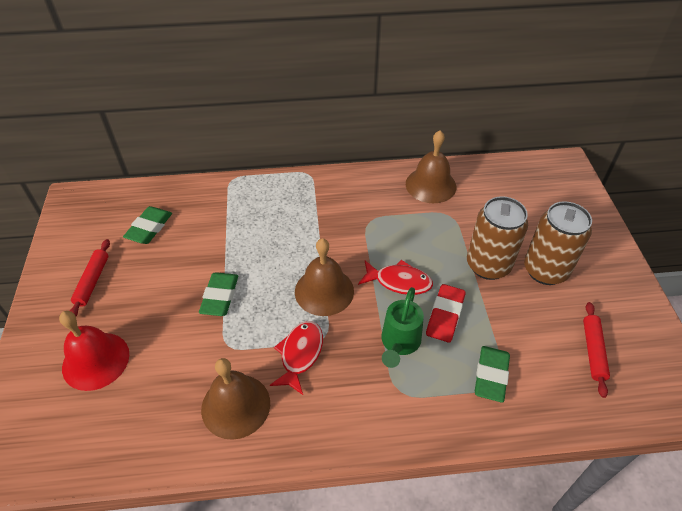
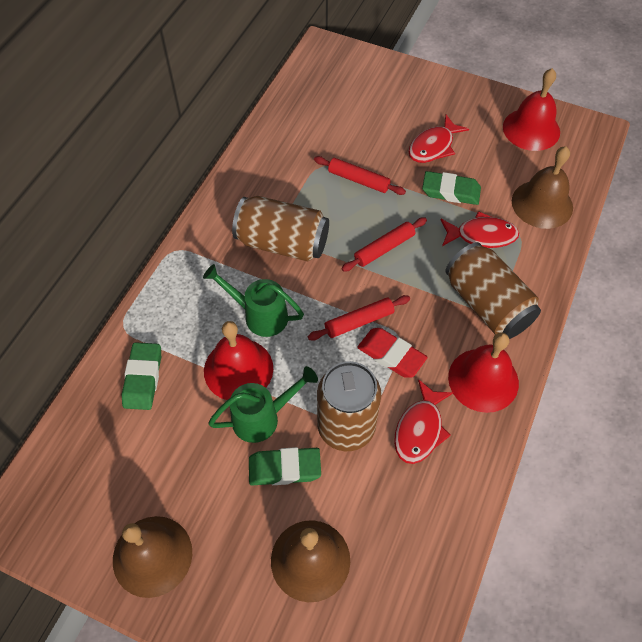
brown can: [467,196,528,280] [524,201,592,285] = 2 -> [232,196,329,261] [317,361,381,451] [445,242,541,339] = 3
green watering can: [381,287,424,368] = 1 -> [203,264,304,337] [208,366,318,443] = 2
red bell: [59,311,129,391] = 1 -> [204,321,273,400] [448,332,519,413] [503,68,560,151] = 3
red fish: [270,321,323,395] [358,260,433,295] = 2 -> [394,379,454,464] [409,115,469,163] [440,211,519,248] = 3
red rolling pin: [70,239,110,316] [583,302,610,398] = 2 -> [308,295,410,341] [314,156,406,195] [341,217,427,272] = 3

